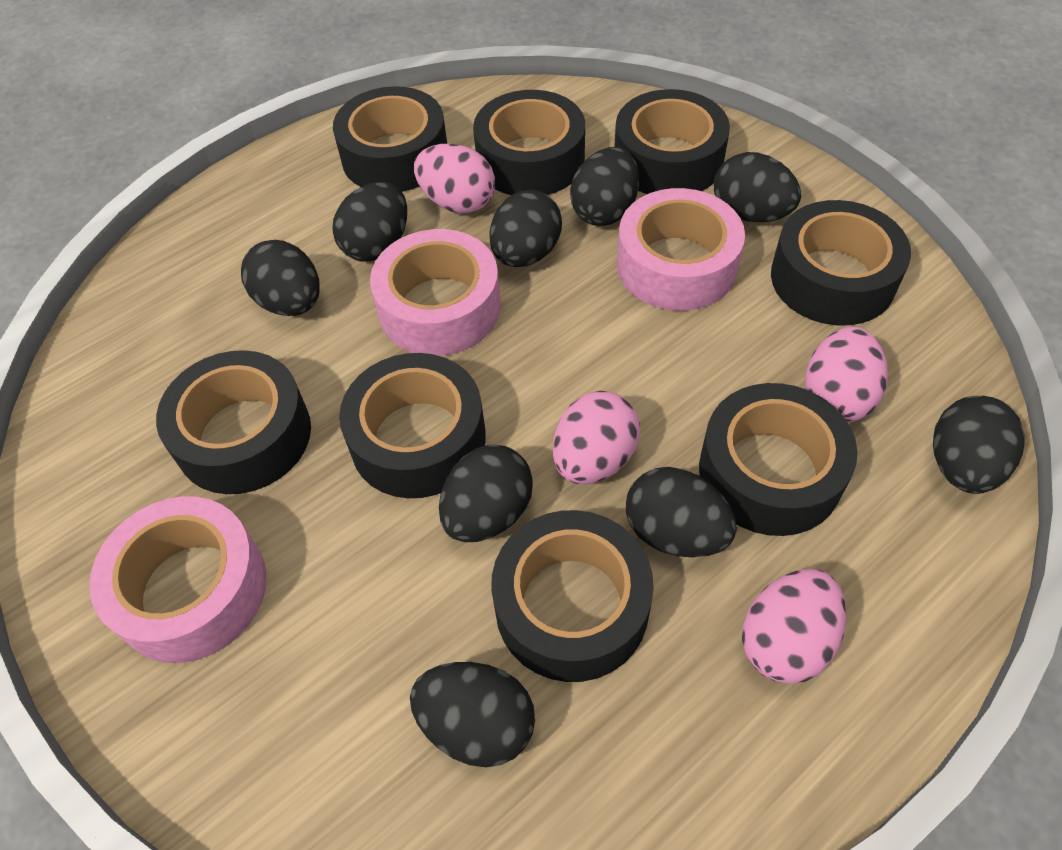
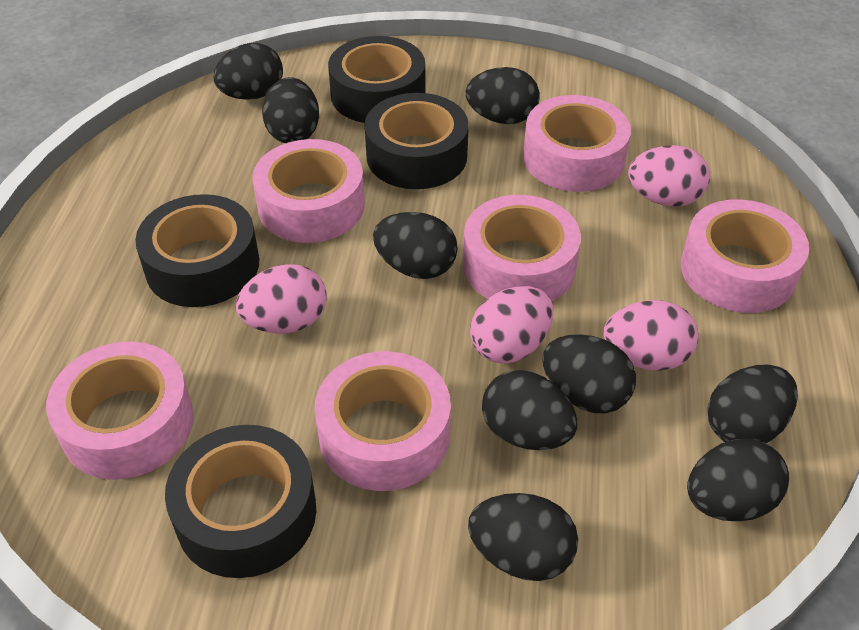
black tape: [156,350,311,494] [333,86,447,192] [339,353,486,498] [473,90,585,195] [491,510,654,682] [614,89,730,194] [699,383,857,536] [771,200,911,326] = 8 -> [135,194,259,307] [165,425,316,578] [328,36,425,123] [365,93,469,189] = 4
pink tape: [89,497,266,663] [370,229,501,356] [617,188,745,311] = 3 -> [46,341,194,480] [253,139,365,243] [315,351,451,491] [463,195,581,301] [523,95,631,192] [681,199,809,313] = 6

